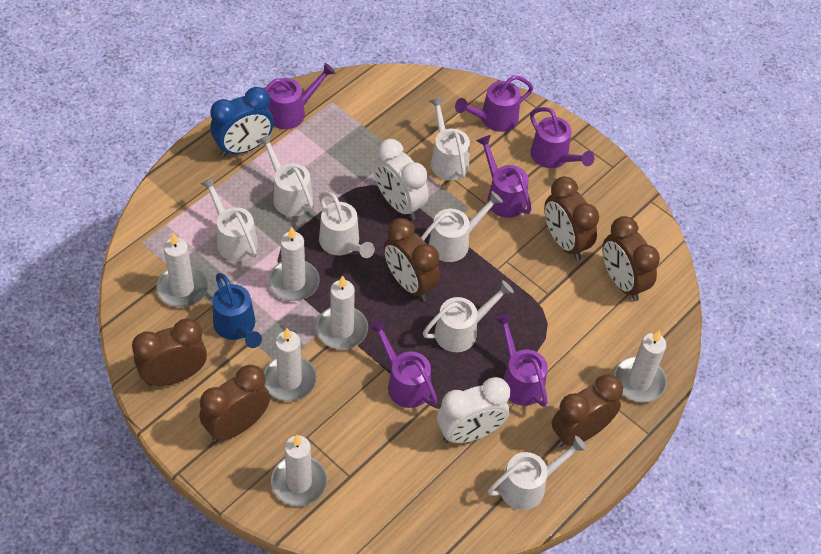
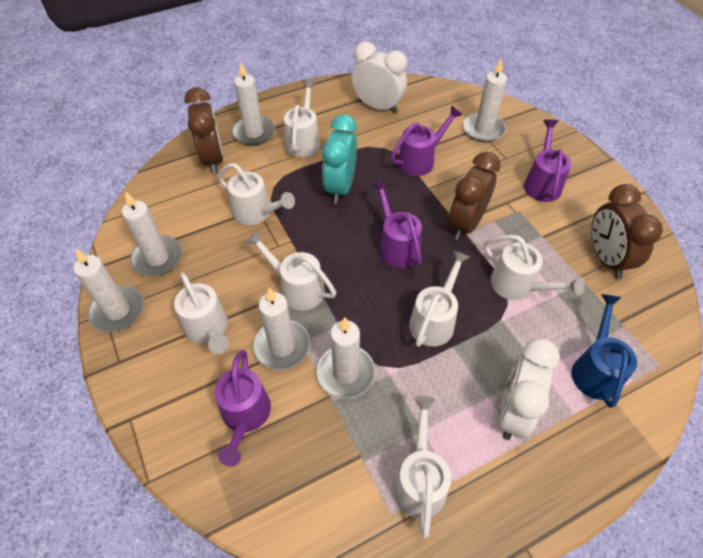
blue clock: [210,87,274,157] = 1 -> none = 0
brown clock: [132,318,207,386] [199,365,270,442] [384,218,440,301] [544,176,599,260] [552,374,623,447] [602,216,660,301] = 6 -> [184,87,224,174] [448,152,500,240] [591,184,662,279] = 3
purple watering can: [265,63,336,129] [369,319,437,408] [455,75,533,132] [476,135,532,218] [494,313,548,407] [530,107,594,168] = 6 -> [215,350,271,466] [372,180,422,268] [391,106,462,176] [524,119,571,202] = 4
turquoise clock: none = 0 -> [322,114,357,204] = 1

